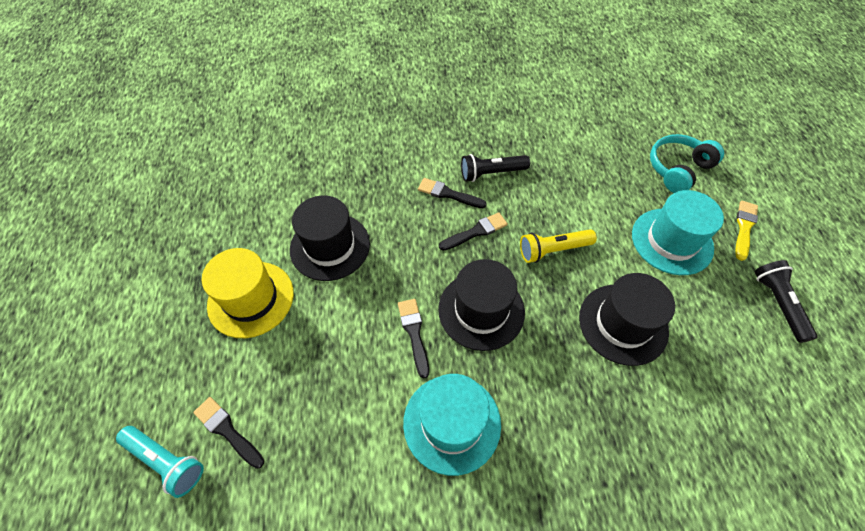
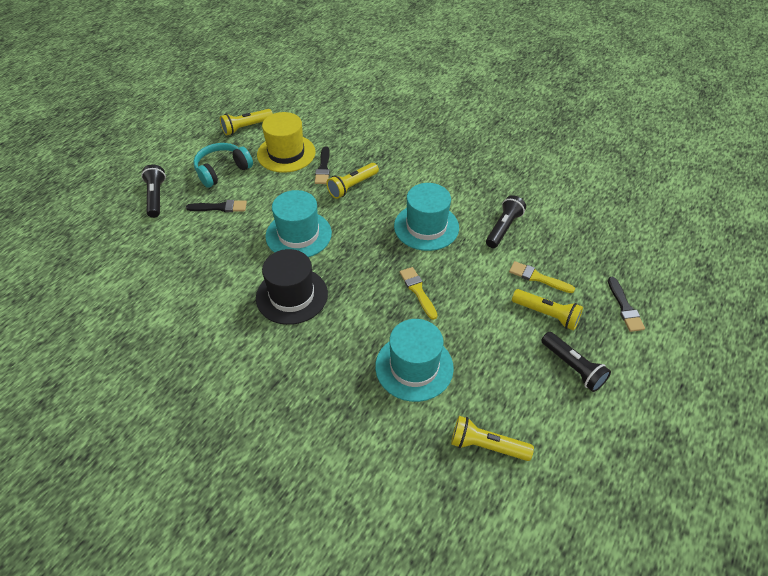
black brush: [193,397,264,469] [398,299,429,379] [418,178,487,208] [439,212,508,251] = 4 -> [186,200,247,212] [315,146,330,184] [608,277,645,332] = 3
black flashlight: [461,154,530,182] [754,260,818,343] = 2 -> [141,164,166,218] [486,195,526,248] [541,332,611,392] = 3
black hat: [290,196,370,281] [438,259,525,351] [579,273,675,366] = 3 -> [256,249,328,325] = 1
turquoise flashlight: [116,426,204,498] = 1 -> none = 0
turquoise hat: [403,374,501,476] [632,190,724,275] = 2 -> [265,190,332,257] [375,319,454,402] [394,183,459,251] = 3
yellow brush: [735,201,758,261] = 1 -> [400,267,437,320] [509,261,575,293] = 2
yellow flashlight: [520,229,597,263] = 1 -> [220,109,273,135] [326,163,379,199] [451,416,534,461] [512,289,583,331] = 4

